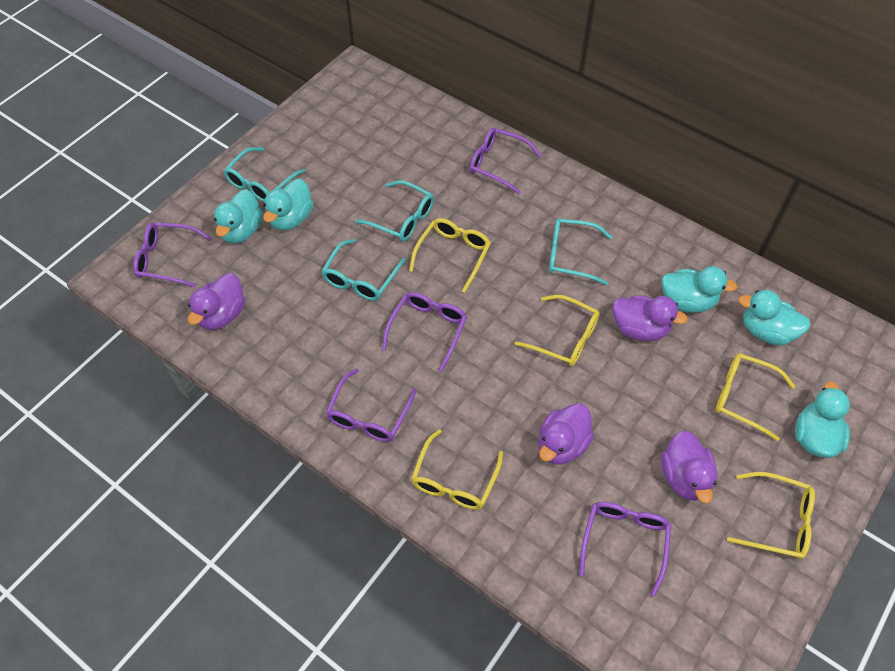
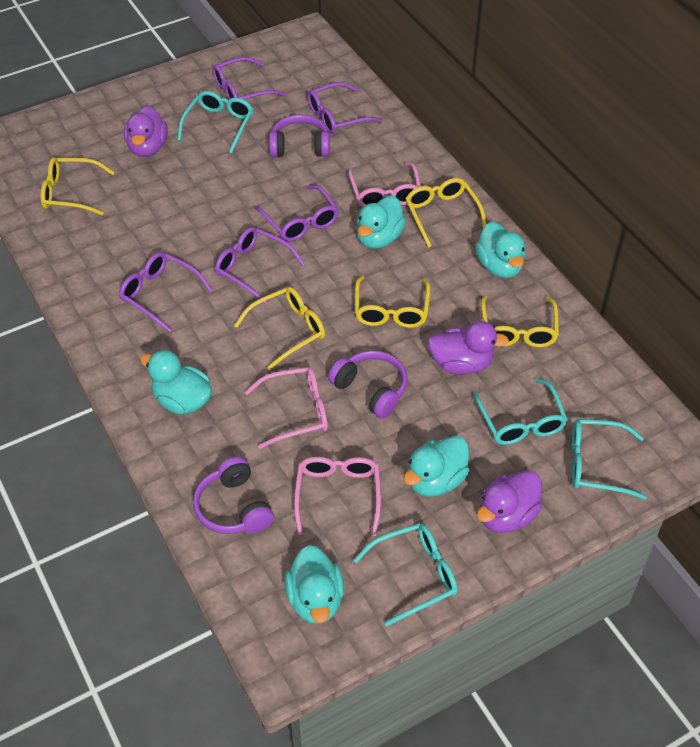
pink glasses: none = 0 -> [245,367,328,449] [294,457,381,536] [348,162,421,207] = 3
purple duck: [188,273,245,330] [538,403,594,465] [612,295,688,341] [661,430,718,503] = 4 -> [124,106,168,157] [428,321,509,375] [477,470,542,533] = 3
purple headphones: none = 0 -> [193,456,274,534] [269,114,330,157] [328,350,407,419] = 3

